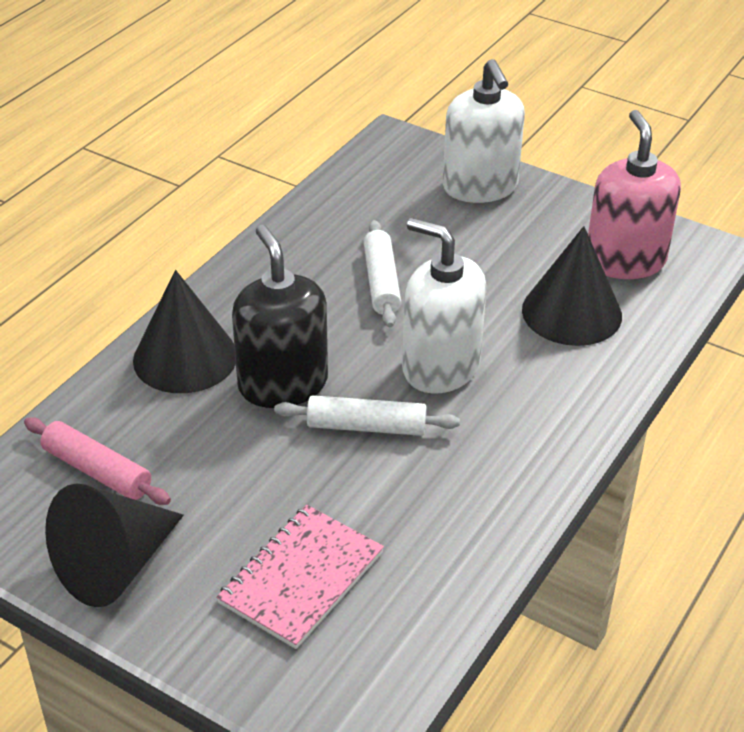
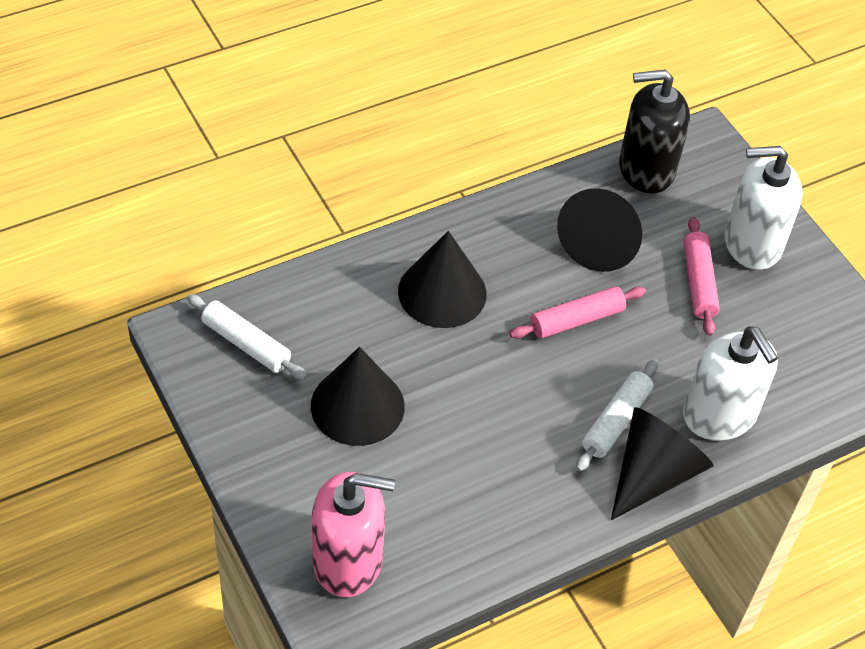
black cone: [45,483,184,607] [133,270,236,393] [522,226,622,346] = 3 -> [311,347,405,446] [398,231,486,328] [557,188,642,272] [611,407,713,520] = 4
pink notebook: [216,505,384,649] = 1 -> none = 0
pink rolling pin: [24,417,171,505] = 1 -> [509,286,646,339] [684,217,720,336] = 2

